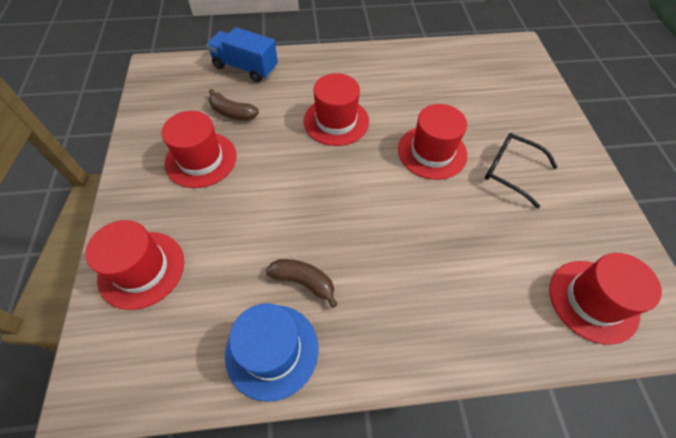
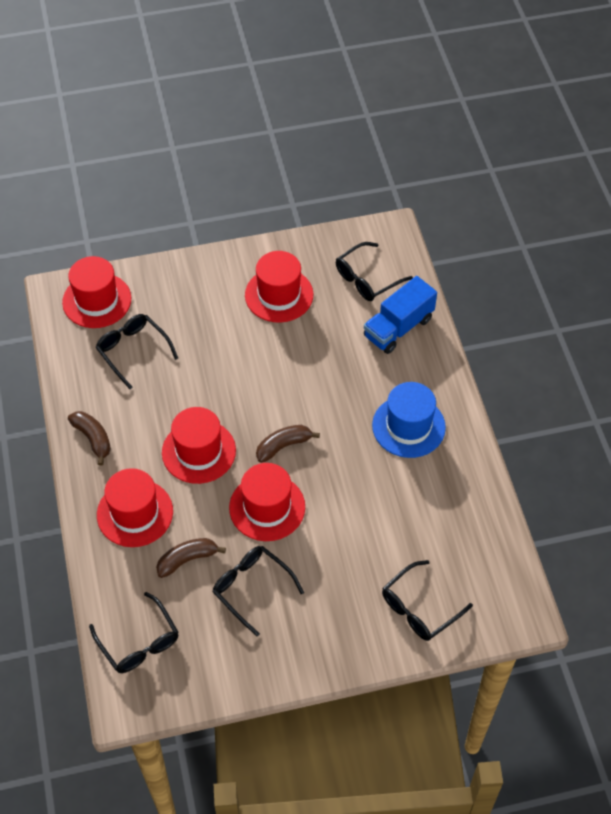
black glasses: [485,133,558,208] = 1 -> [89,592,179,673] [95,314,178,389] [212,546,304,636] [336,242,413,301] [382,560,473,641] = 5
brown banana: [209,89,259,120] [266,259,338,308] = 2 -> [68,411,111,466] [156,538,226,578] [256,425,320,463] = 3

